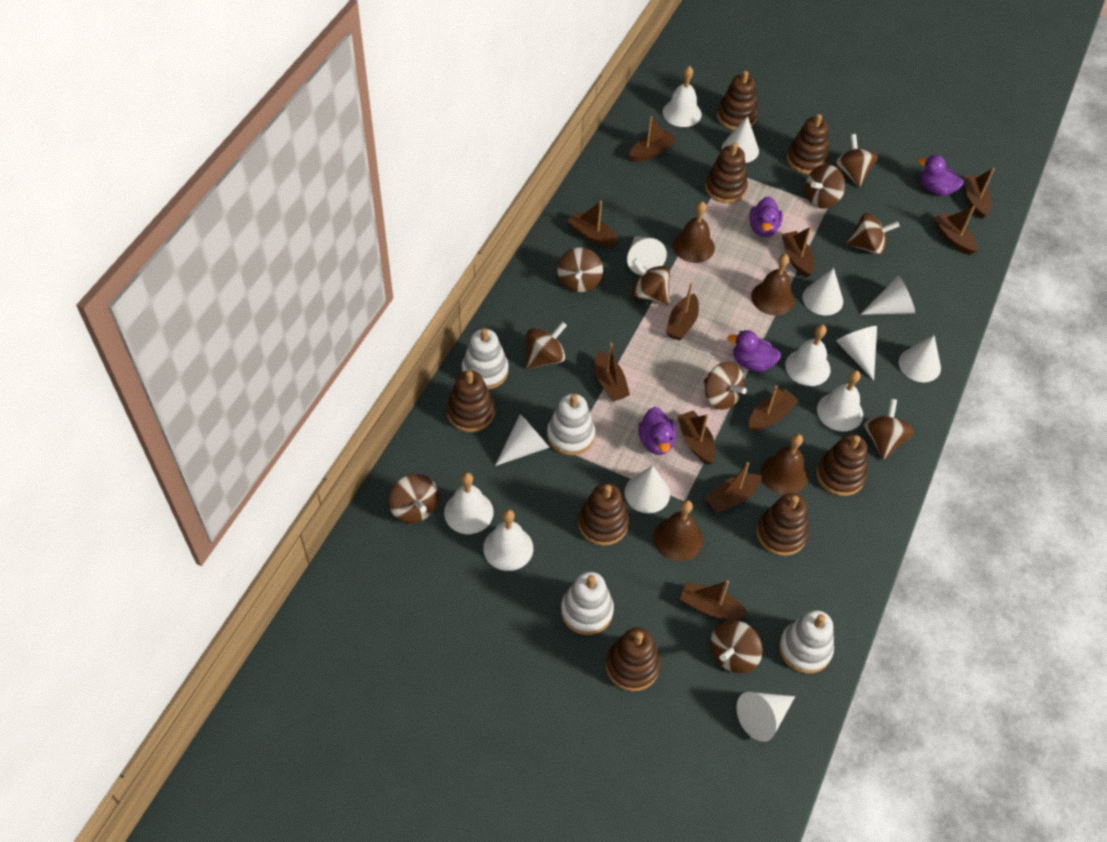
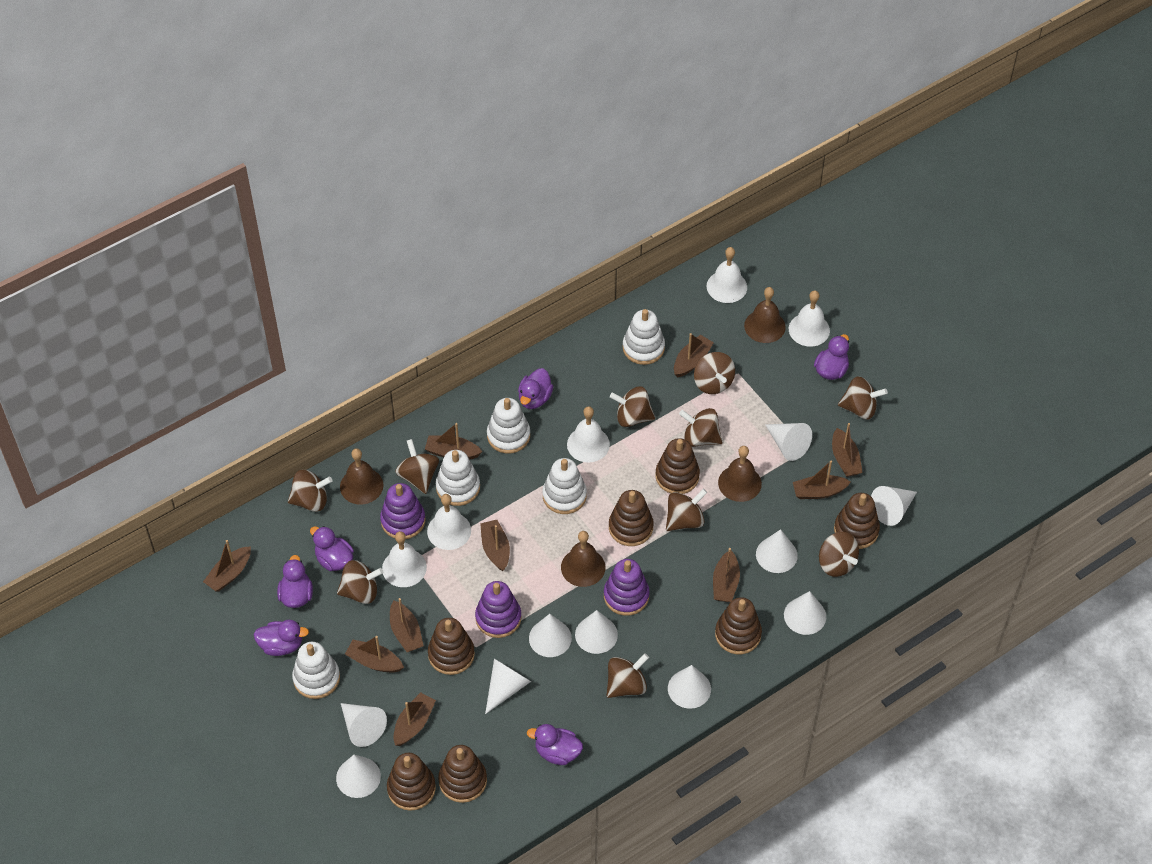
brown boat: [567,201,618,247] [595,342,630,401] [629,116,676,162] [666,282,699,340] [677,410,715,464] [680,580,748,619] [705,462,762,513] [749,386,799,431] [781,227,814,278] [934,206,977,255] [964,168,995,219] = 11 -> [203,540,251,591] [345,636,404,672] [390,598,424,652] [394,692,436,746] [425,423,482,460] [480,520,510,571] [674,333,714,377] [713,548,740,602] [793,461,851,499] [832,423,863,477] = 10
brown stacking toy: [447,370,495,432] [578,483,629,546] [606,627,660,691] [705,143,748,203] [717,71,758,130] [757,493,808,556] [787,114,829,174] [816,434,867,496] = 8 -> [387,753,436,811] [428,618,475,675] [438,745,487,803] [609,490,654,546] [656,438,700,494] [715,597,762,654] [834,493,880,549] = 7
purple duck: [638,407,676,455] [728,330,781,372] [749,196,783,237] [918,155,964,196] = 4 -> [254,620,309,656] [277,555,313,608] [310,526,354,571] [518,368,554,409] [527,724,583,765] [814,334,849,380] = 6
purple stacking toy: none = 0 -> [380,483,426,539] [475,581,522,638] [604,559,650,616] = 3
white cone: [495,414,550,466] [624,465,670,513] [627,236,667,275] [722,116,759,163] [737,692,795,742] [803,268,843,316] [836,326,877,381] [860,276,915,315] [899,335,941,382] = 9 -> [336,755,381,798] [341,703,387,747] [485,659,531,714] [529,614,572,657] [575,610,618,654] [668,665,711,709] [756,529,798,573] [765,423,812,461] [784,591,826,635] [871,486,917,526] = 10
white stacking toy: [462,328,508,390] [547,394,595,456] [561,572,614,635] [779,610,834,673] = 4 -> [292,642,340,699] [436,450,480,506] [487,398,530,453] [542,458,587,514] [623,309,665,365] = 5

